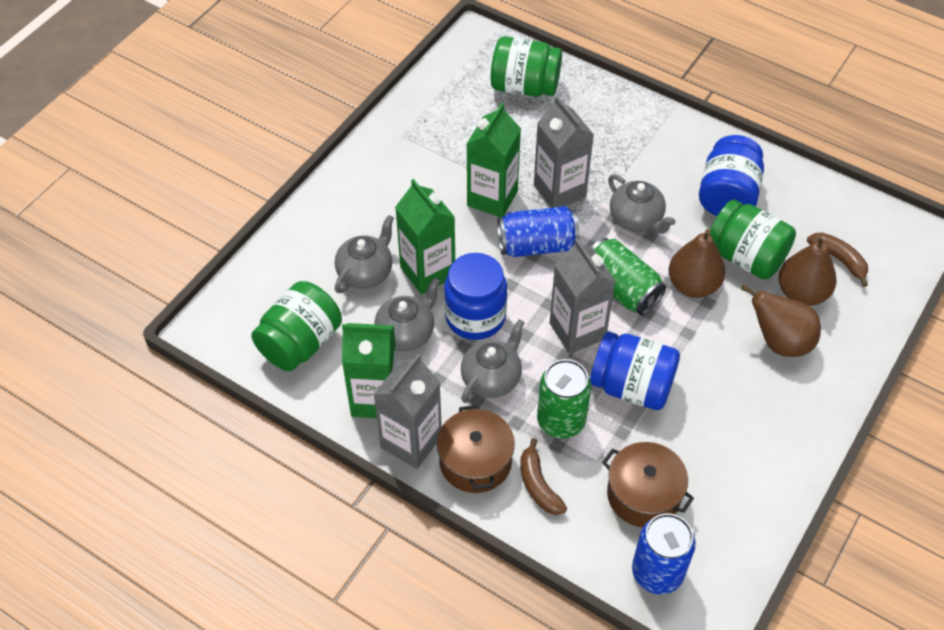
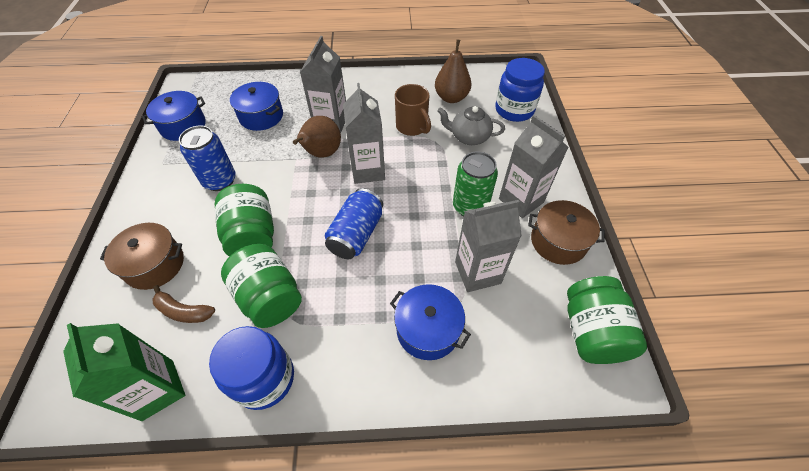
blue jar: [444,253,507,340] [590,332,680,410] [699,135,764,216] = 3 -> [209,326,294,410] [495,58,545,122] = 2
blue pot: none = 0 -> [142,91,205,141] [230,82,283,131] [390,284,471,360] = 3
brown banana: [520,438,567,515] [807,233,868,287] = 2 -> [152,285,215,323] = 1
brown mug: none = 0 -> [395,84,431,136] = 1
brown pear: [669,229,725,298] [741,285,821,357] [779,234,837,306] = 3 -> [293,116,341,158] [435,39,471,103] = 2
green can: [537,359,591,439] [591,238,666,315] = 2 -> [453,152,498,217] = 1
green carton: [342,323,397,418] [395,179,455,295] [467,103,521,217] = 3 -> [63,323,185,421] = 1
grey carton: [373,354,442,469] [534,96,594,208] [550,238,616,354] = 3 -> [300,36,346,133] [343,83,385,184] [455,200,522,292] [499,115,569,218] = 4
grey teapot: [335,215,394,293] [375,277,440,352] [461,319,525,403] [608,174,676,234] = 4 -> [437,106,505,145] = 1

